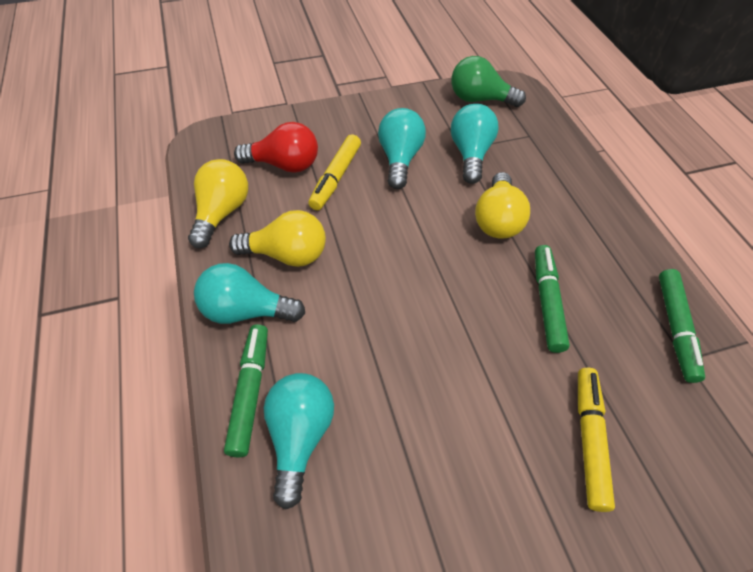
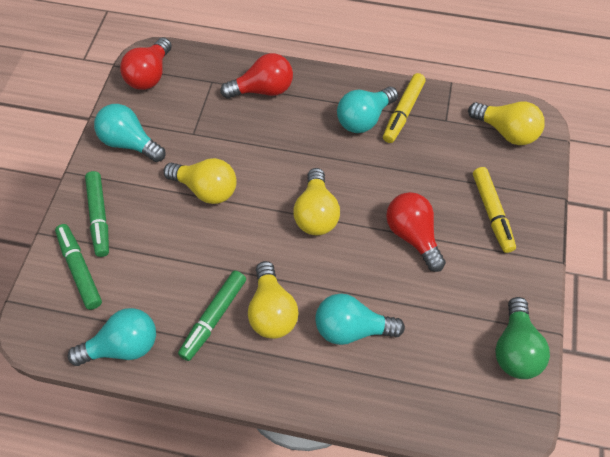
red light bulb: [234,122,318,173] = 1 -> [120,37,172,90] [220,53,293,99] [386,192,446,272] = 3
yellow light bulb: [188,159,248,248] [229,210,326,267] [475,172,530,239] = 3 -> [164,158,237,204] [248,261,299,339] [293,168,340,235] [468,101,545,145] = 4

